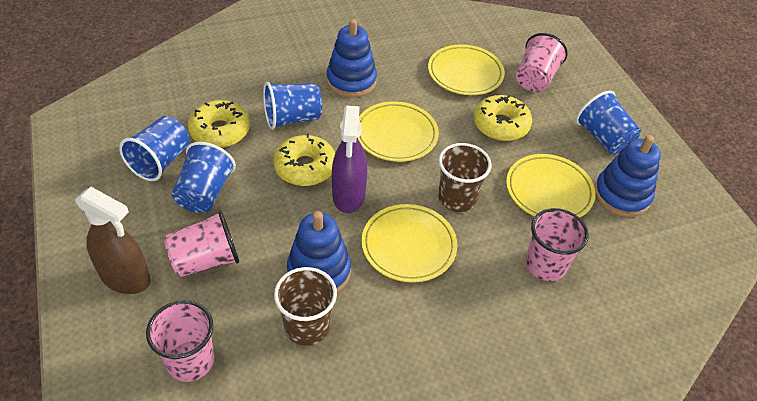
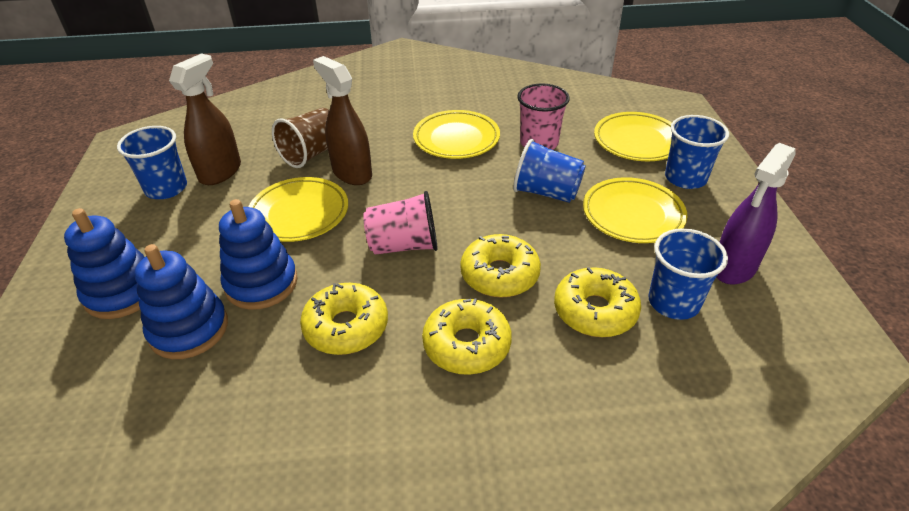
brown cup: [274,267,337,346] [438,143,492,212] = 2 -> [272,108,329,168] = 1
brown spray bottle: [75,187,151,294] = 1 -> [169,53,241,185] [313,56,372,185] = 2
pink cup: [146,300,215,382] [164,210,239,277] [516,33,567,92] [525,208,589,281] = 4 -> [363,191,438,255] [517,84,570,150] = 2
yellow donut: [188,100,250,148] [273,133,335,186] [473,95,532,141] = 3 -> [300,283,388,355] [422,298,512,375] [460,234,541,298] [554,267,641,337] = 4

